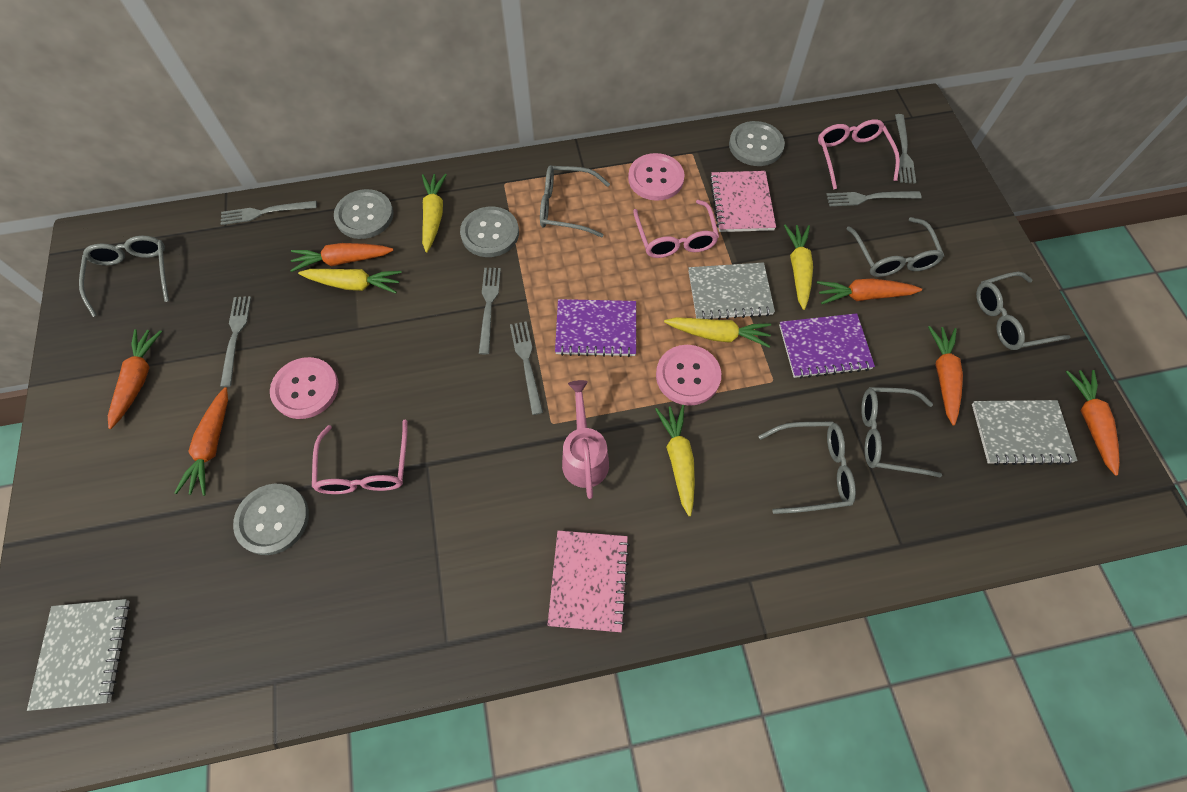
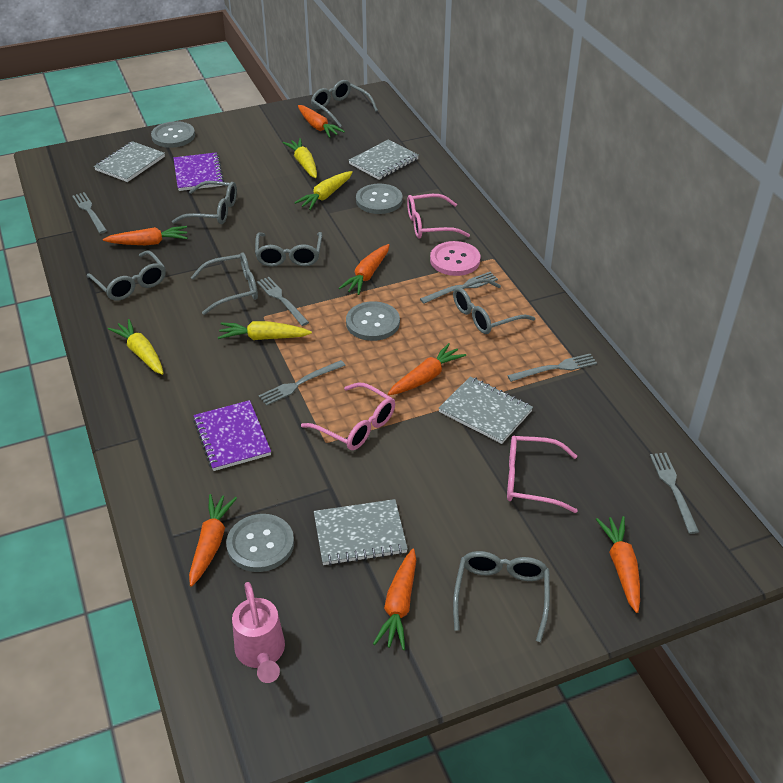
grey glasses: [79,236,169,317] [540,165,610,237] [758,421,856,514] [846,217,944,277] [861,387,942,478] [976,272,1070,350] = 6 -> [87,250,166,301] [172,181,237,224] [191,252,258,315] [255,232,322,267] [311,80,378,127] [453,278,535,334] [453,551,550,642] = 7
grey notebook: [27,599,130,711] [688,262,775,320] [972,400,1078,465] = 3 -> [94,141,165,182] [314,499,408,566] [349,139,419,180] [439,376,533,444] = 4
orange carrot: [108,329,162,429] [175,387,228,496] [290,243,393,272] [817,278,922,304] [928,326,963,425] [1066,370,1120,476] = 6 -> [103,226,188,245] [189,494,237,587] [298,105,345,138] [339,244,389,295] [373,549,416,650] [388,343,466,395] [596,516,640,613] = 7
pink button: [270,357,339,419] [628,153,684,201] [656,345,721,406] = 3 -> [430,241,481,276] = 1
pink notebook: [547,531,630,632] [710,171,776,232] = 2 -> none = 0
yellow carrot: [298,269,402,293] [422,174,447,252] [655,405,695,516] [664,317,771,348] [784,224,813,310] = 5 -> [108,319,164,375] [218,321,312,340] [283,138,317,178] [294,171,353,210] = 4

